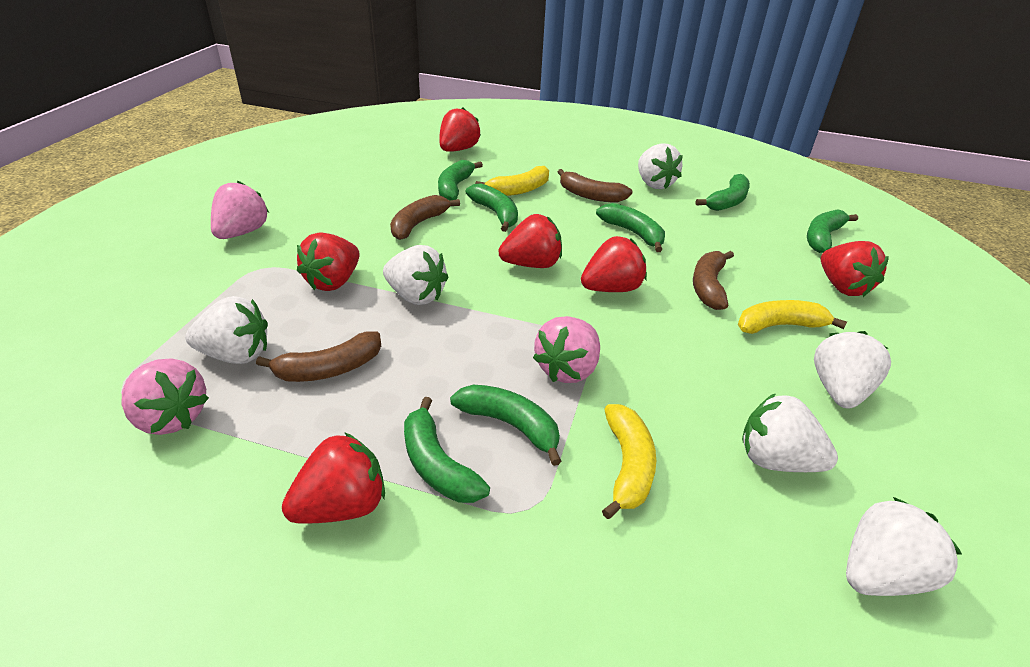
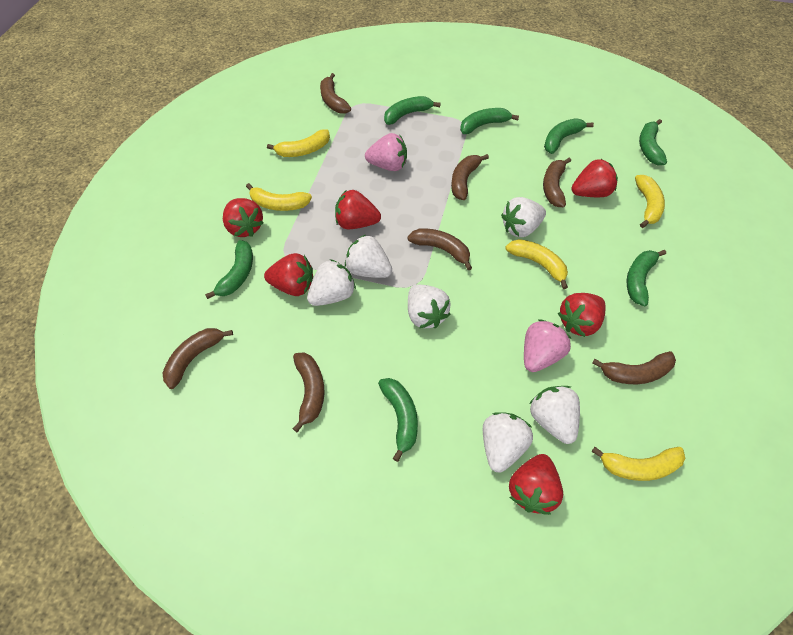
brown banana: [256,331,381,382] [390,195,460,240] [558,169,633,202] [693,251,734,310] = 4 -> [162,328,233,389] [293,353,324,432] [320,73,351,114] [407,228,472,270] [451,154,489,200] [543,158,571,207] [592,351,676,384] = 7
pink strawberry: [121,358,209,435] [211,181,269,239] [533,316,600,383] = 3 -> [365,133,407,171] [524,319,571,372] = 2
yellow banana: [475,166,549,196] [602,404,656,519] [738,300,847,334] = 3 -> [246,183,312,211] [267,129,330,157] [506,239,568,289] [591,447,685,481] [635,175,665,228] = 5

